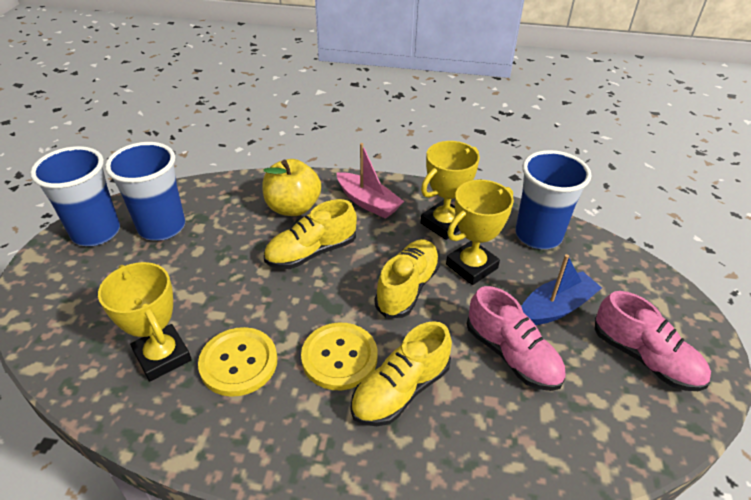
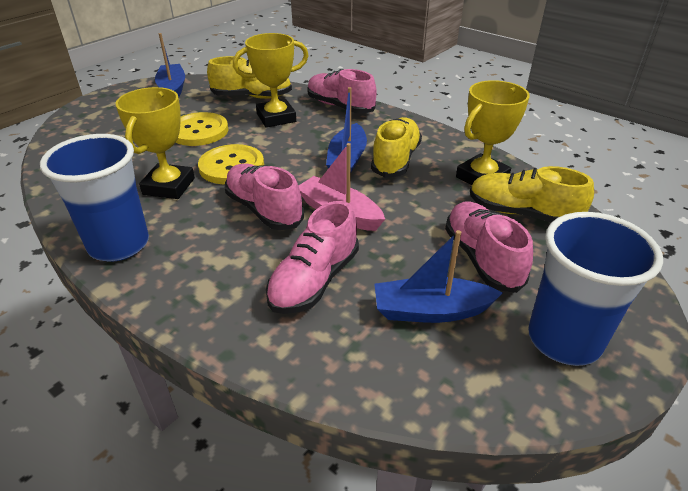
blue boat: [521,254,602,325] = 1 -> [155,33,185,98] [326,87,367,174] [374,230,503,323] = 3
blue cup: [30,146,120,246] [105,142,185,241] [515,150,592,249] = 3 -> [40,134,149,262] [528,212,663,366] = 2
pink shoe: [467,286,565,391] [595,291,711,391] = 2 -> [225,164,304,230] [266,201,359,314] [307,69,376,114] [445,202,533,293] = 4
yellow apple: [263,159,321,216] = 1 -> none = 0

